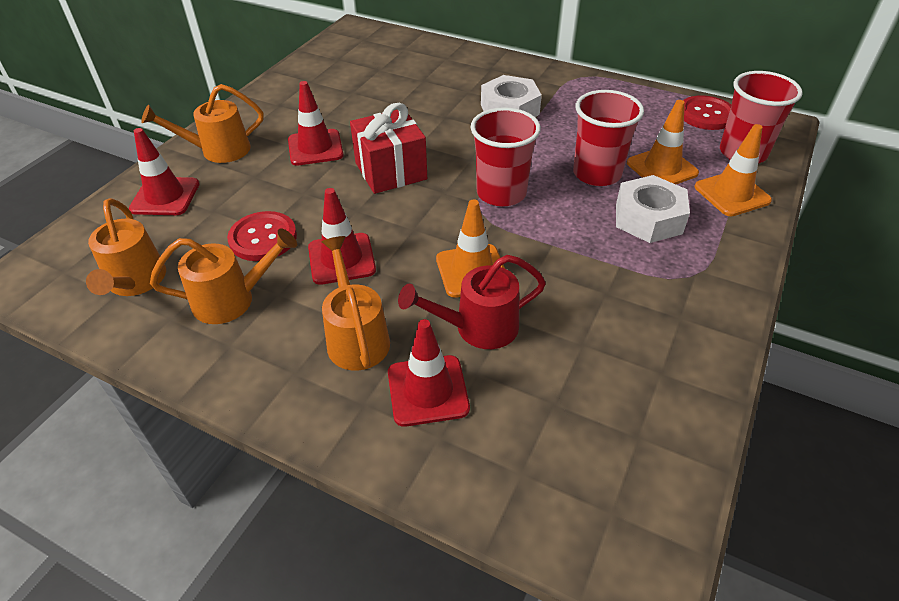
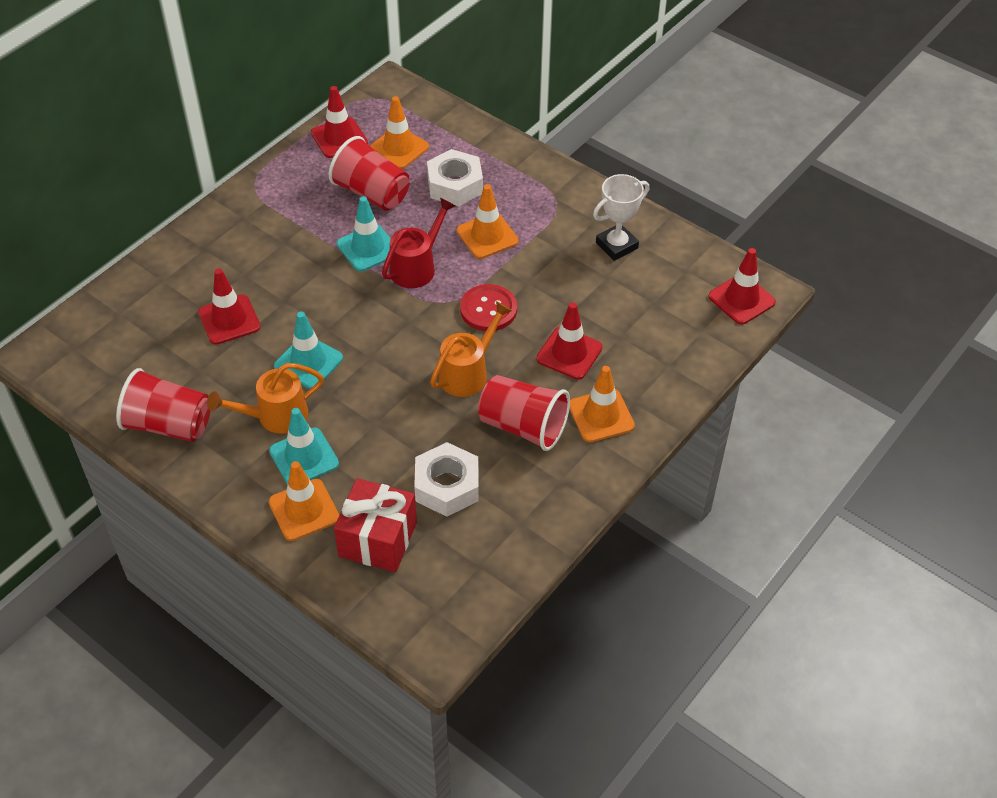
orange traffic cone: [436,199,505,298] [627,100,699,184] [695,124,772,216] = 3 -> [269,461,339,541] [370,96,429,169] [457,184,519,259] [569,366,635,442] = 4
orange watering can: [86,198,166,296] [141,84,263,163] [150,228,297,324] [322,236,390,371] = 4 -> [207,363,324,434] [430,301,512,397] = 2
red button: [227,211,297,261] [683,95,731,130] = 2 -> [460,284,517,331] = 1
turquoise traffic cone: none = 0 -> [269,408,339,484] [274,311,343,389] [337,196,391,272] = 3
white trophy: none = 0 -> [593,174,649,261] = 1

